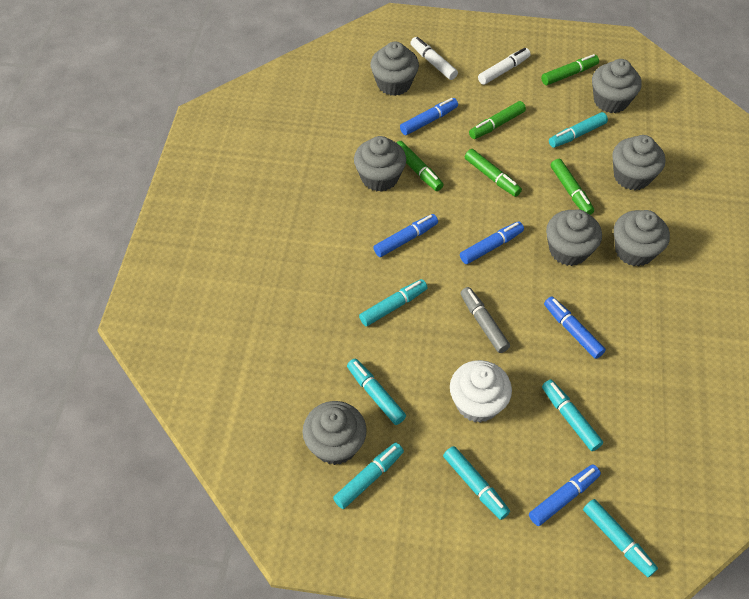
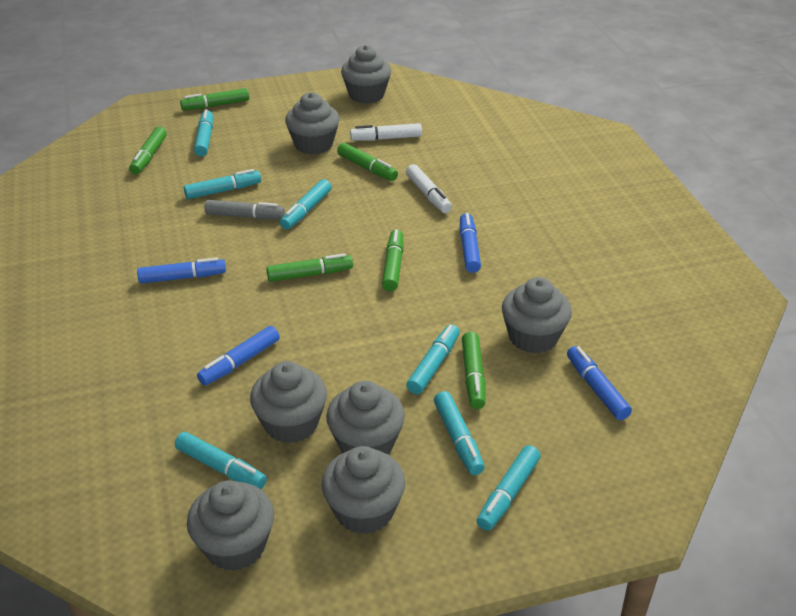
blue marker: [373,214,438,257] [400,98,458,135] [460,221,524,264] [529,464,601,526] [544,297,606,359] = 5 -> [137,257,226,284] [197,326,280,386] [460,213,481,273] [567,346,632,420] = 4
green marker: [396,141,443,191] [465,149,522,197] [469,101,526,139] [541,54,599,85] [551,159,594,215] = 5 -> [129,127,167,174] [180,88,249,110] [266,253,353,282] [337,143,398,181] [382,229,403,291] [462,332,486,409] = 6
white cupcake: [450,360,512,423] = 1 -> none = 0

